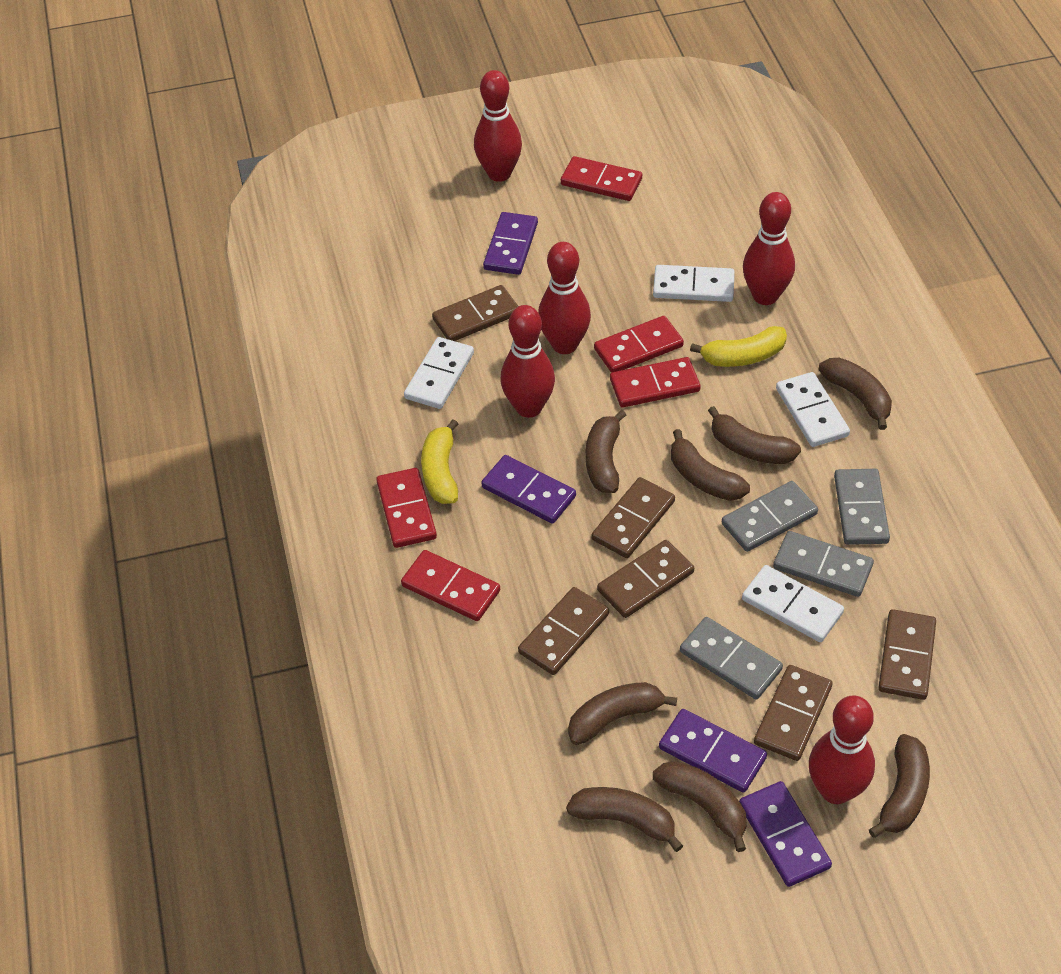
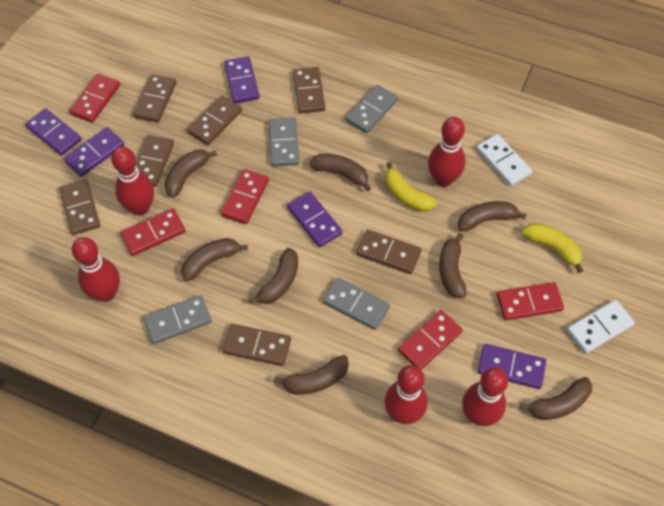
brown domino: [432,285,519,341] [518,587,609,675] [592,477,675,558] [597,540,694,618] [754,665,833,761] [878,609,936,700] = 6 -> [59,179,100,235] [133,74,176,123] [135,135,174,187] [187,96,242,145] [223,324,291,366] [293,67,325,113] [356,229,421,274] = 7
purple domino: [481,455,576,524] [483,212,538,275] [659,709,767,793] [739,781,832,887] = 4 -> [25,108,82,156] [64,127,124,177] [224,56,259,103] [287,191,342,247] [478,344,546,389] = 5
white domino: [404,337,474,409] [653,265,735,302] [742,565,844,642] [776,372,850,447] = 4 -> [476,134,532,186] [567,300,635,354] = 2

